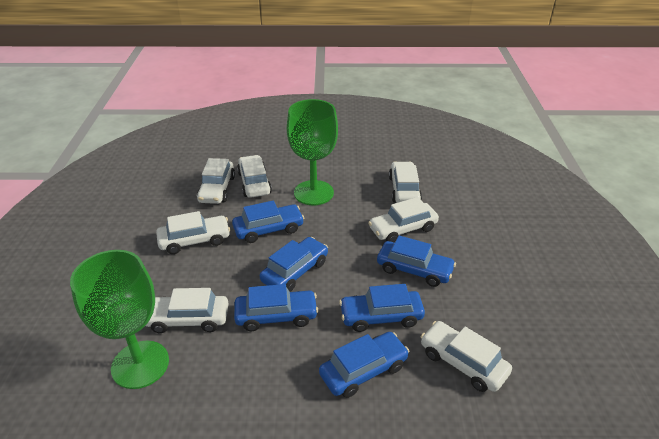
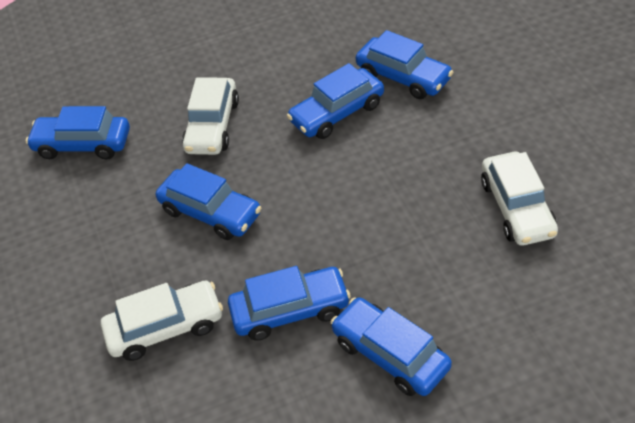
green goblet: [70,250,169,389] [287,99,338,205] = 2 -> none = 0
white car: [146,288,229,333] [156,211,231,254] [197,158,235,204] [237,155,272,198] [368,197,439,242] [389,161,422,203] [421,321,512,392] = 7 -> [101,281,223,361] [182,77,239,155] [481,152,558,246] = 3

